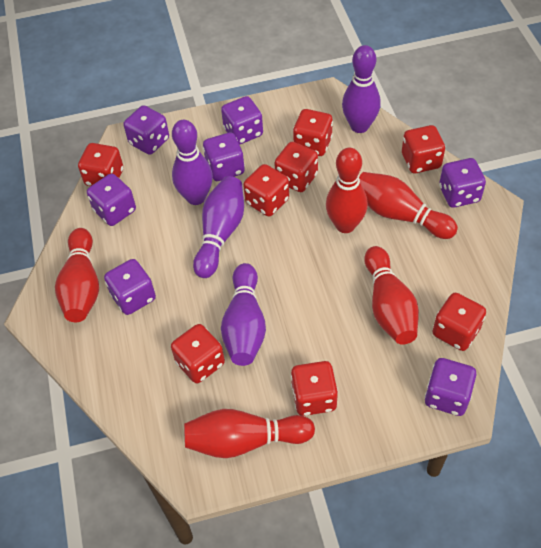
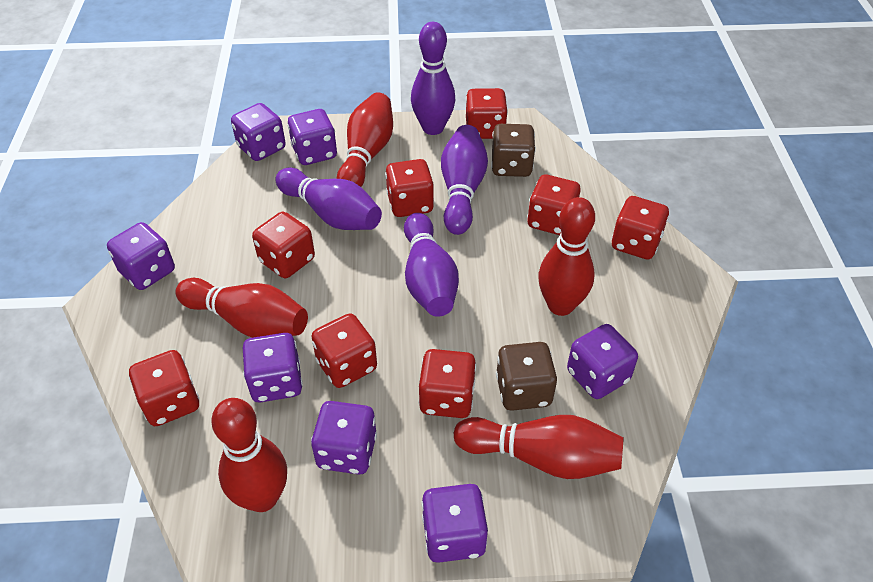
brown dice: none = 0 -> [491,124,536,177] [496,342,557,411] = 2

